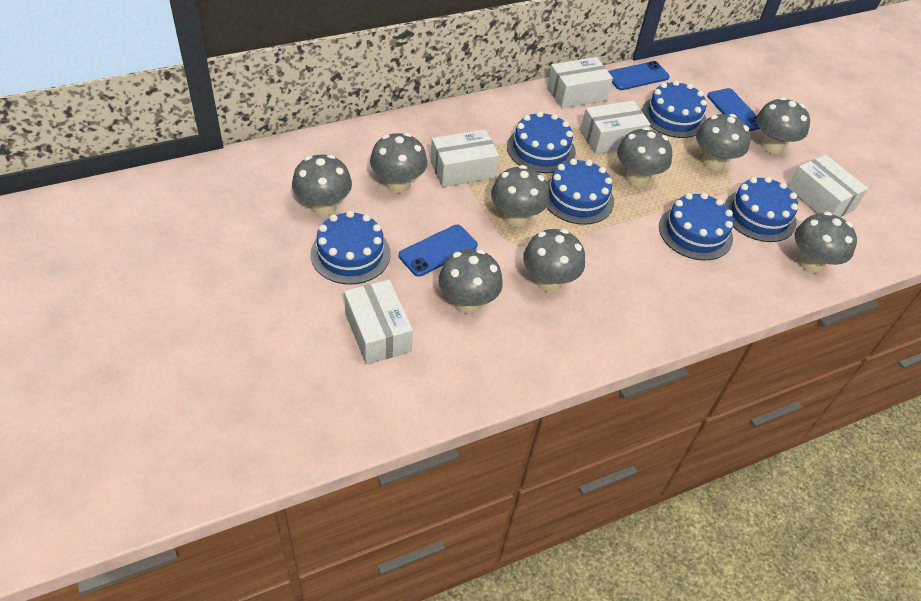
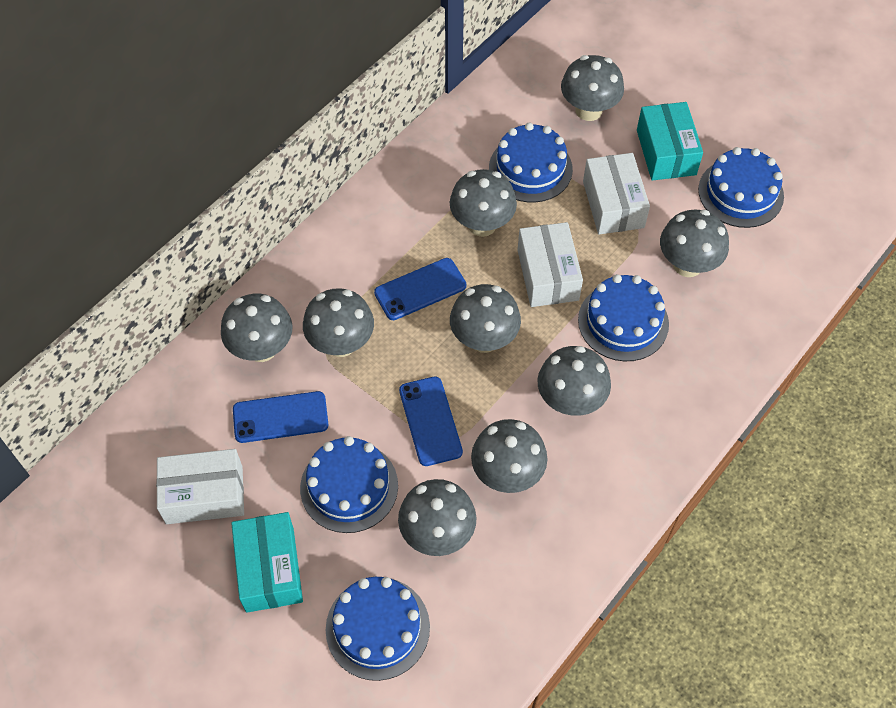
blue cake: [311,211,391,285] [507,111,576,173] [546,159,614,225] [642,80,707,138] [659,193,734,261] [724,176,798,242] = 6 -> [300,436,398,533] [326,577,430,681] [489,123,573,203] [578,274,669,361] [698,147,784,228] = 5
turquoise box: none = 0 -> [231,512,303,613] [637,102,703,181] = 2
white box: [344,280,413,365] [430,129,499,187] [547,57,613,109] [580,100,650,154] [788,154,868,217] = 5 -> [156,449,244,524] [518,222,583,307] [583,153,650,235] = 3

